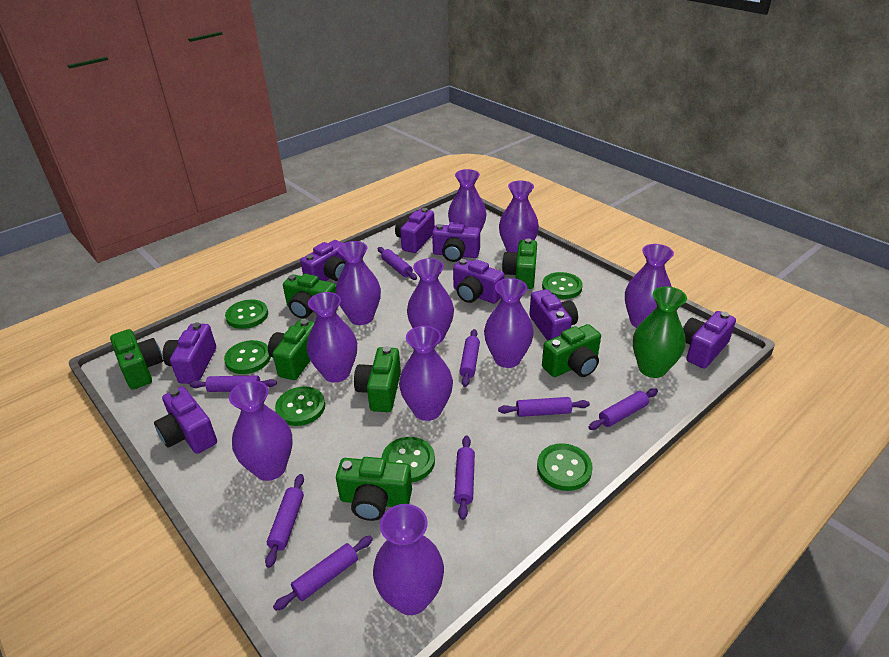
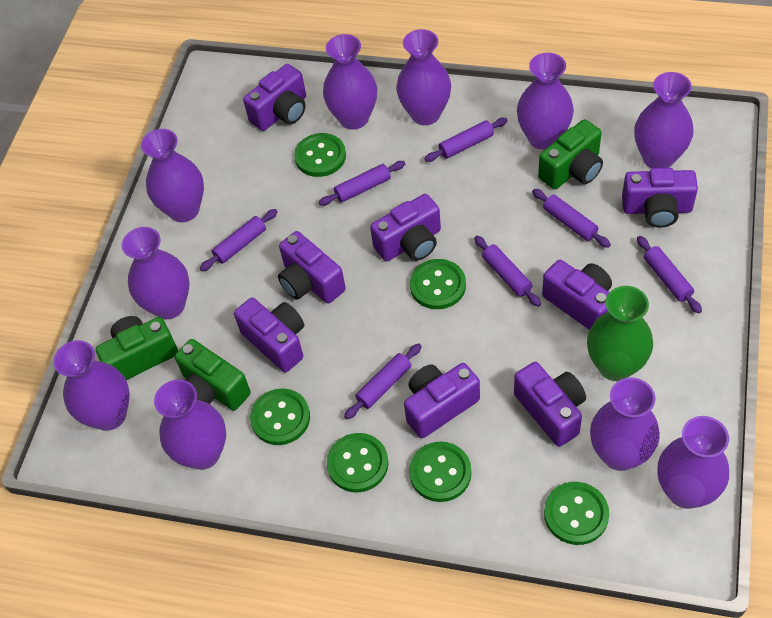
green camera: [110,329,163,390] [268,319,315,380] [283,274,336,319] [336,457,412,521] [354,346,401,412] [502,238,537,289] [542,324,601,377] = 7 -> [96,316,178,380] [175,339,251,411] [538,119,603,189] = 3
purple rolling pin: [189,375,277,392] [265,474,304,568] [273,536,373,611] [378,247,417,280] [454,435,475,520] [459,329,480,387] [498,397,590,417] [589,388,658,430] = 8 -> [200,209,277,271] [319,161,405,206] [344,343,422,419] [424,118,508,162] [474,236,541,307] [532,189,611,248] [637,236,702,314] = 7

